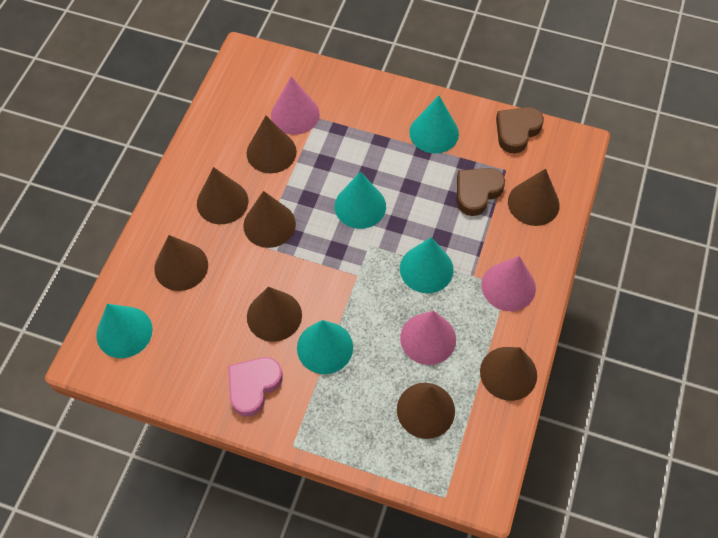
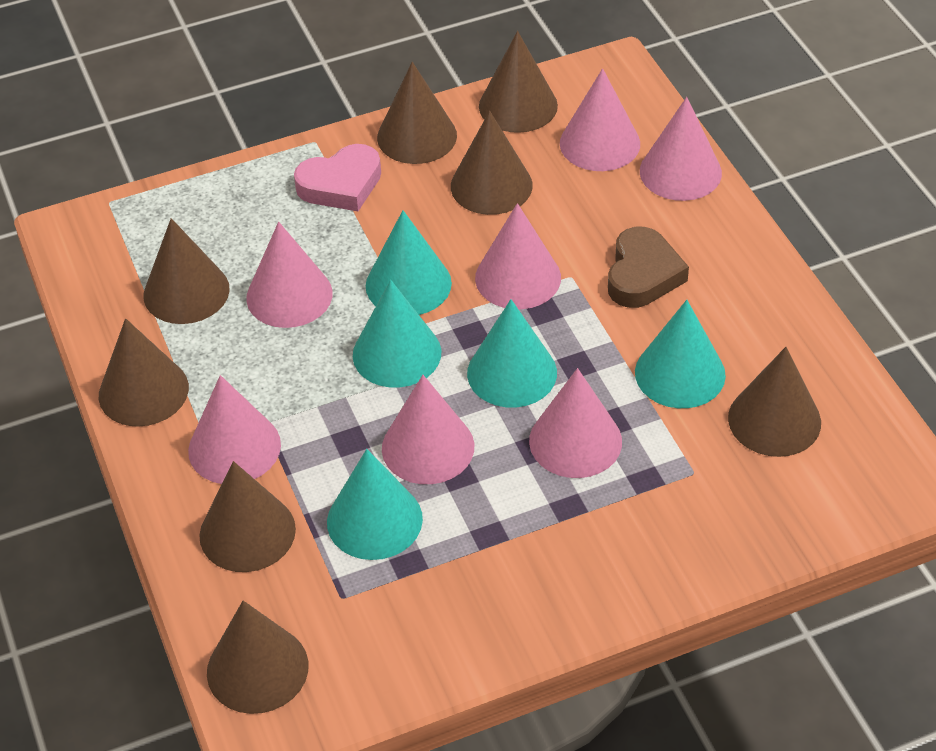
brown heart: [457,168,505,216] [496,107,544,153] = 2 -> [608,227,689,308] = 1
pink cone: [271,76,320,135] [400,311,456,365] [481,256,536,311] = 3 -> [188,375,281,484] [246,222,333,328] [382,375,474,484] [475,203,561,309] [529,368,622,478] [560,68,640,171] [640,97,722,201] = 7

